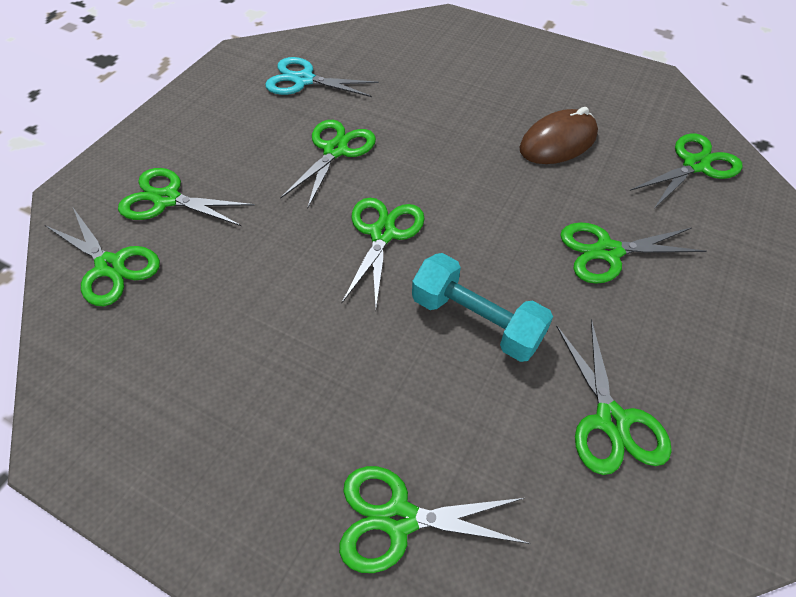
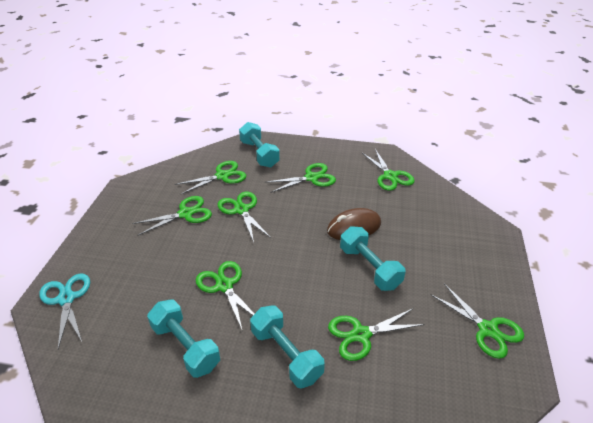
turquoise dumbbell: [412,253,553,362] = 1 -> [147,300,220,378] [239,122,280,167] [250,305,325,389] [340,226,406,291] = 4

